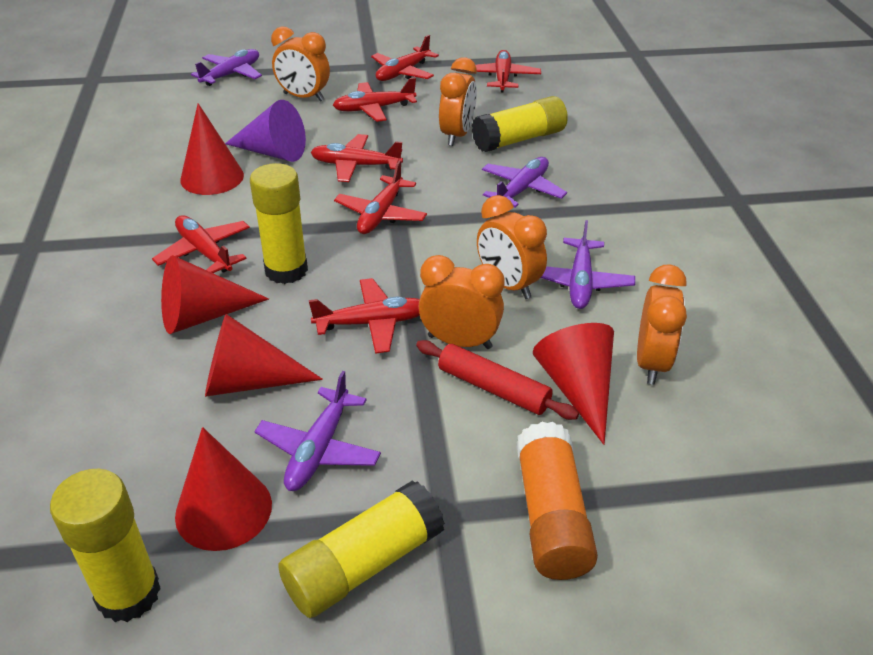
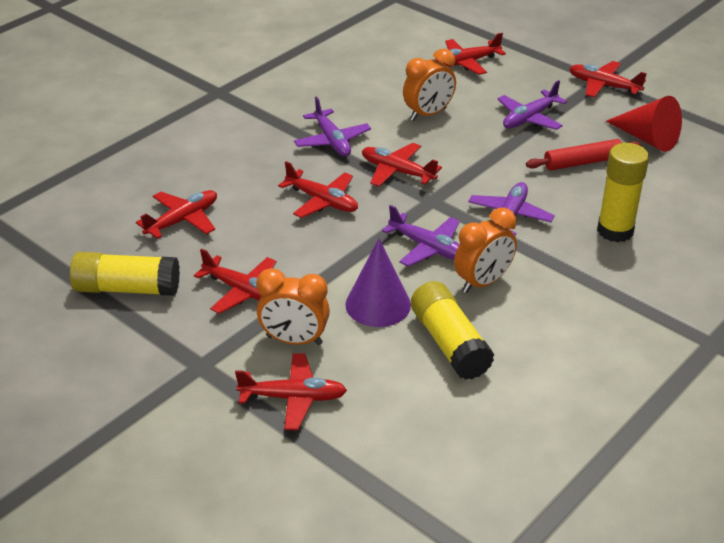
orange clock: [271,26,330,102] [419,255,505,349] [439,57,477,146] [477,195,547,299] [637,264,687,384] = 5 -> [256,268,330,345] [403,49,456,121] [454,208,517,293] = 3
orange glue stick: [516,422,598,580] = 1 -> none = 0
red cone: [161,255,269,334] [175,427,272,551] [180,103,244,195] [205,314,323,397] [533,323,614,445] = 5 -> [606,96,682,152] = 1
yellow glue stick: [50,469,161,622] [250,163,308,284] [278,481,445,618] [472,96,568,152] = 4 -> [70,252,180,296] [411,281,494,380] [597,143,649,242] = 3

